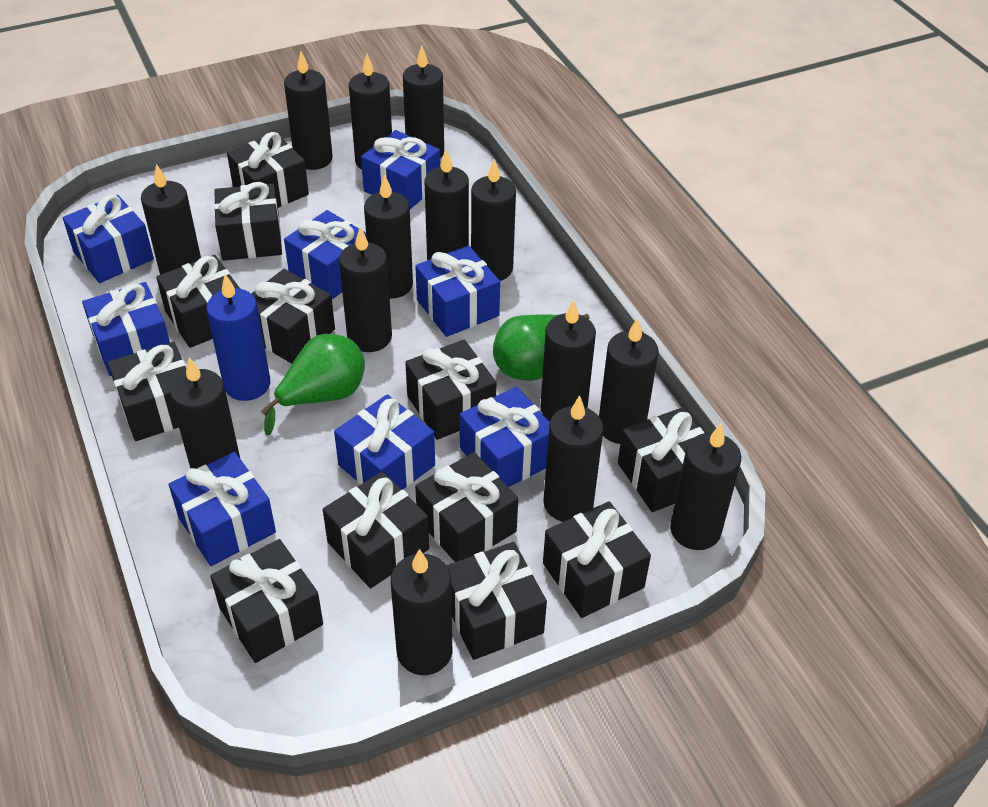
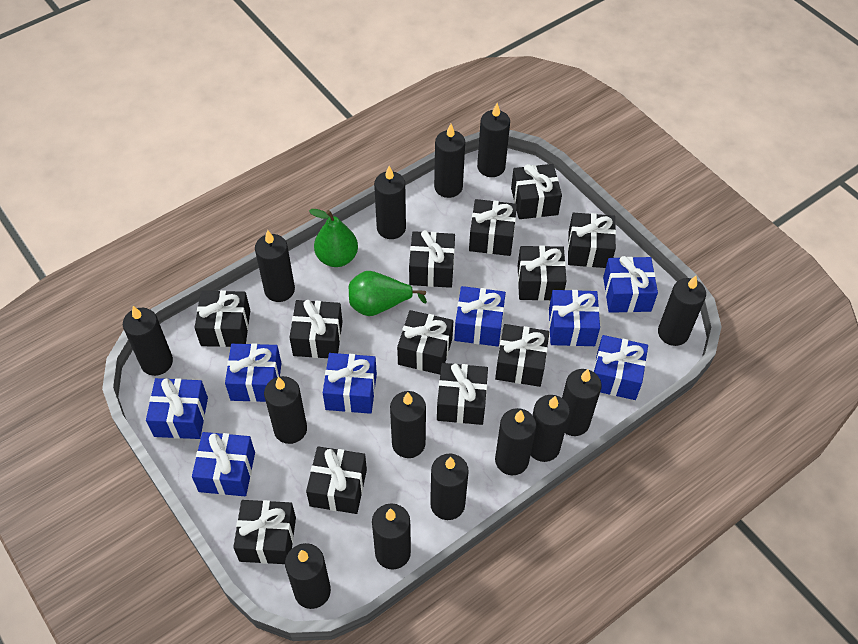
blue candle: [206,274,270,401] = 1 -> none = 0

